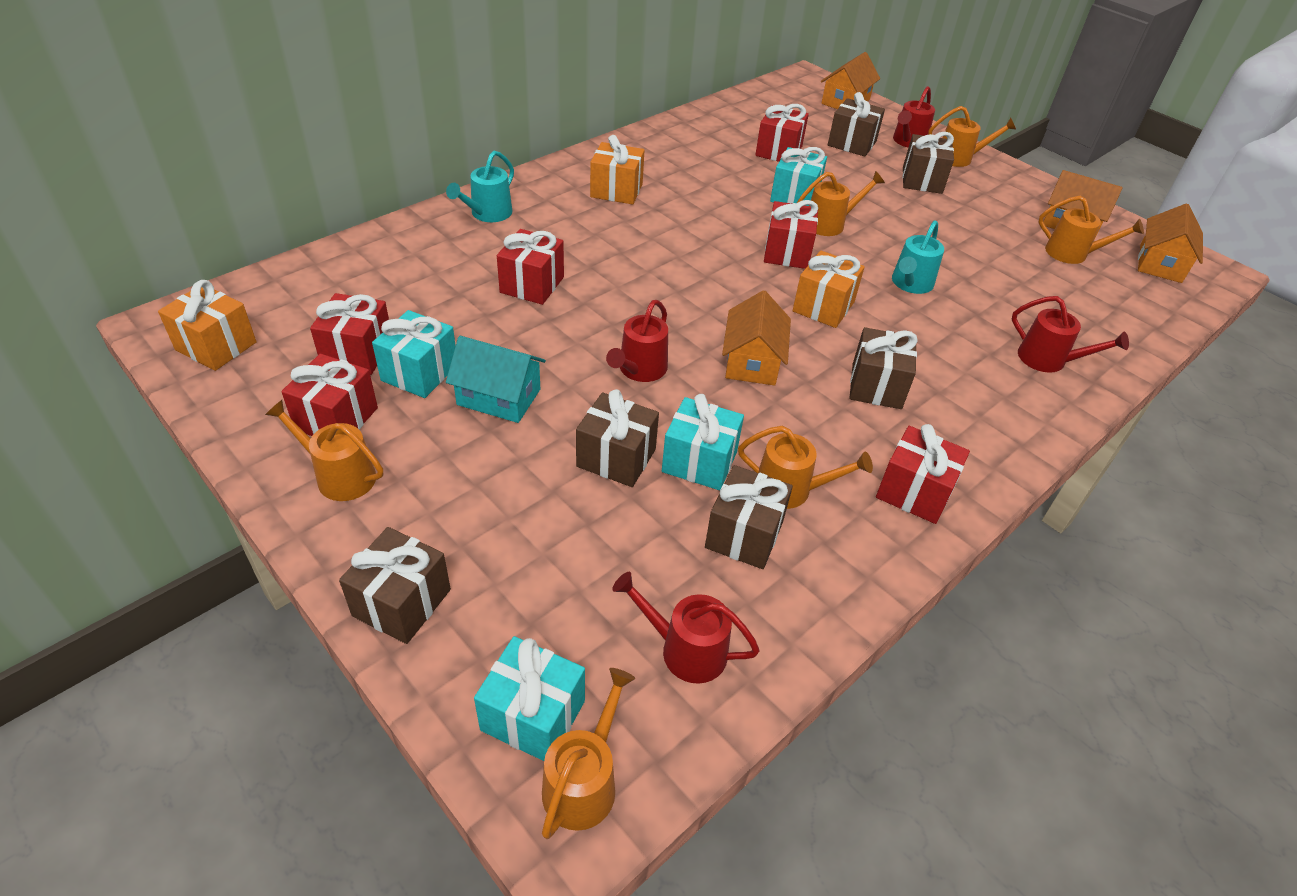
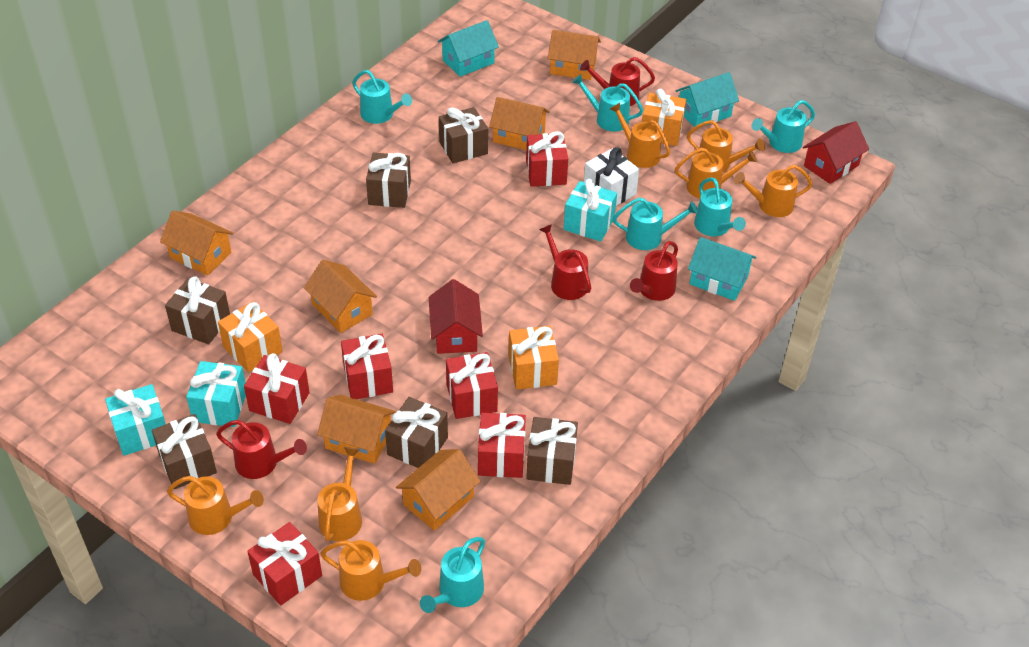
orange house: [722,290,791,386] [821,52,880,109] [1043,170,1123,240] [1138,203,1203,283] = 4 -> [160,211,233,276] [304,260,377,333] [317,395,396,464] [396,449,481,531] [489,97,550,150] [548,30,601,80] = 6
orange watering can: [265,400,383,501] [542,668,635,839] [738,426,873,509] [797,171,885,236] [928,106,1016,167] [1038,196,1144,264] = 6 -> [167,476,264,535] [317,447,362,541] [320,540,421,601] [610,103,670,168] [675,148,757,198] [687,120,765,173] [734,165,812,217] = 7
red house: none = 0 -> [429,279,483,354] [803,121,869,184] = 2
turquoise gift: [372,310,456,398] [474,636,585,761] [662,394,744,490] [770,147,827,206] = 4 -> [105,384,166,456] [186,361,246,427] [564,179,617,242] = 3
turquoise house: [446,336,546,423] = 1 -> [438,20,499,77] [676,72,739,127] [688,237,756,301] = 3
turquoise watering can: [446,151,514,222] [892,220,944,294] = 2 -> [352,70,412,124] [420,537,485,613] [572,74,643,132] [613,198,698,250] [694,177,746,236] [752,100,815,153] = 6
white gift: none = 0 -> [584,147,639,206] = 1

